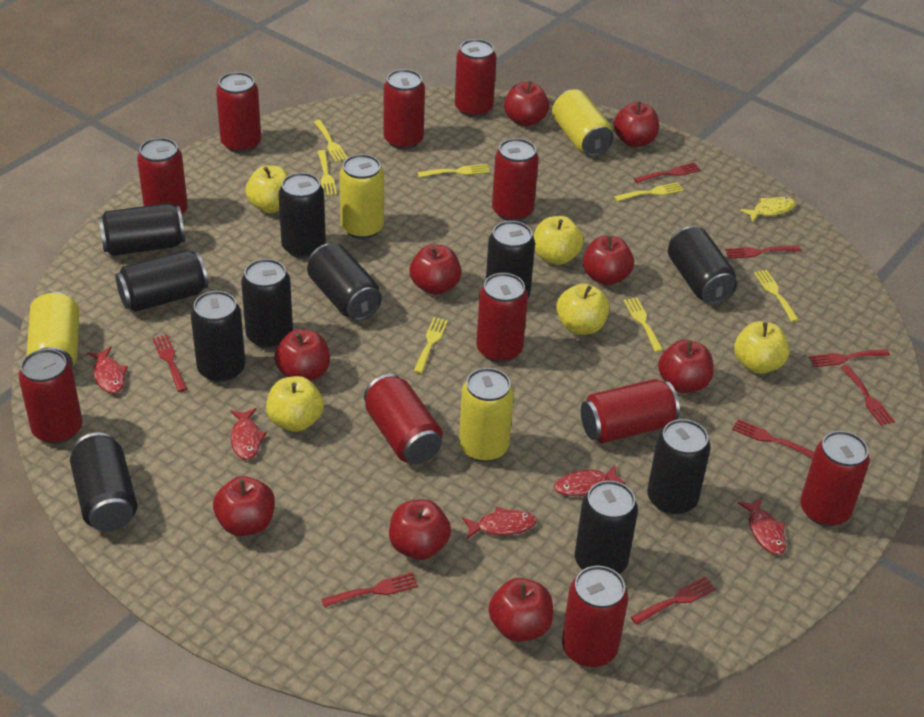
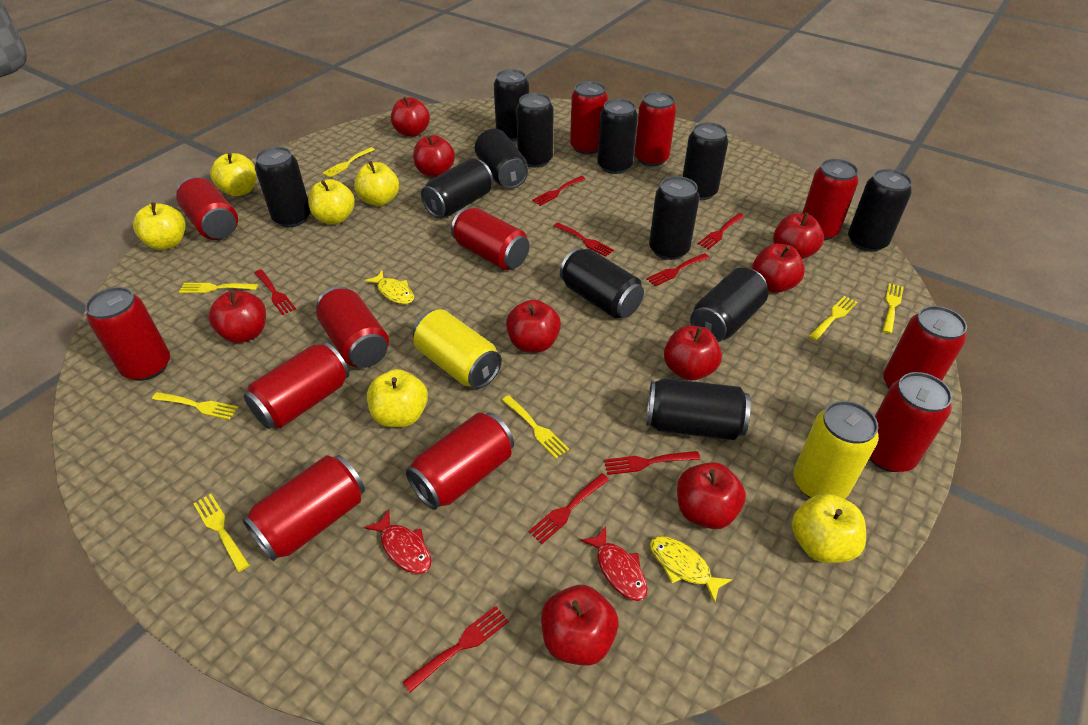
black can: [70,432,137,532] [98,203,185,256] [115,250,208,312] [191,291,246,383] [241,259,293,349] [278,172,326,258] [307,244,382,321] [486,221,535,298] [575,480,638,574] [647,419,711,515] [668,227,738,305] = 11 -> [255,147,311,227] [421,158,493,218] [475,129,528,189] [494,69,529,141] [516,93,554,168] [560,248,644,319] [597,99,638,174] [646,378,751,440] [649,176,700,260] [682,122,728,200] [690,268,768,342] [848,169,912,252] = 12
red can: [18,349,83,444] [137,138,188,215] [216,72,261,153] [364,374,443,464] [384,69,425,149] [455,39,496,117] [476,273,528,363] [492,138,539,221] [562,566,628,667] [581,379,680,443] [800,431,870,526] = 11 -> [85,287,170,381] [176,177,238,240] [242,455,365,561] [244,342,349,429] [316,286,389,368] [406,413,514,510] [451,207,529,270] [570,81,608,155] [634,92,676,166] [802,159,859,241] [869,372,952,472] [883,306,967,389] = 12
red fish: [87,347,128,394] [230,408,267,460] [462,507,537,539] [554,465,626,496] [738,498,786,555] = 5 -> [364,509,431,574] [580,526,648,601] = 2
yellow apple: [246,165,289,213] [266,376,324,432] [534,216,584,265] [556,283,610,335] [734,321,789,374] = 5 -> [133,203,186,250] [210,153,256,196] [308,179,355,224] [354,161,399,206] [367,369,428,427] [792,493,866,563] = 6
yellow can: [26,292,79,368] [339,154,384,239] [459,368,514,462] [552,90,614,157] = 4 -> [413,309,502,389] [793,401,879,499] = 2
yellow fish: [740,197,795,222] = 1 -> [365,271,414,304] [650,536,732,603] = 2

